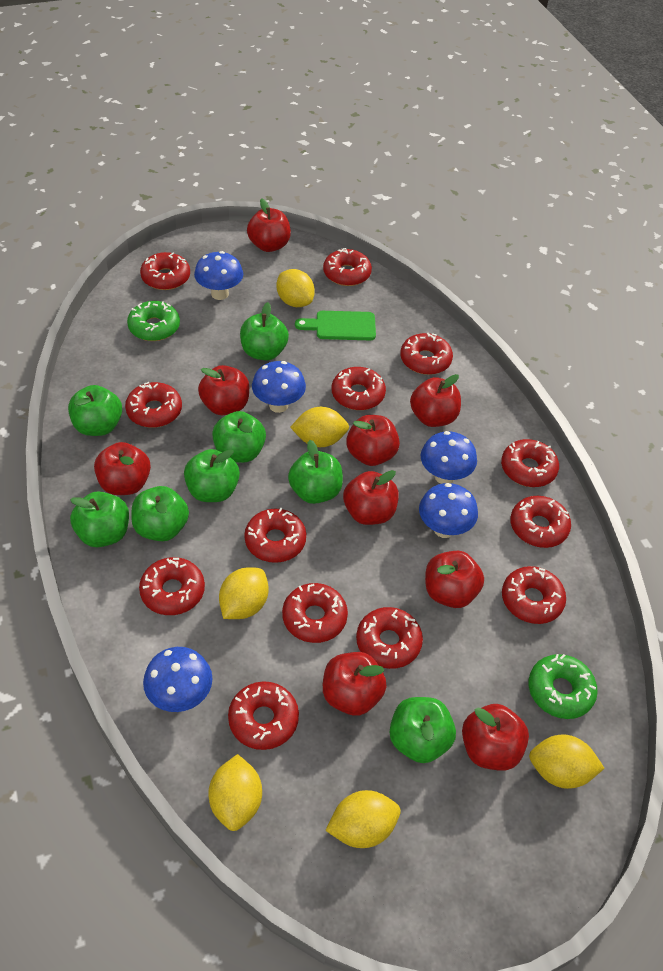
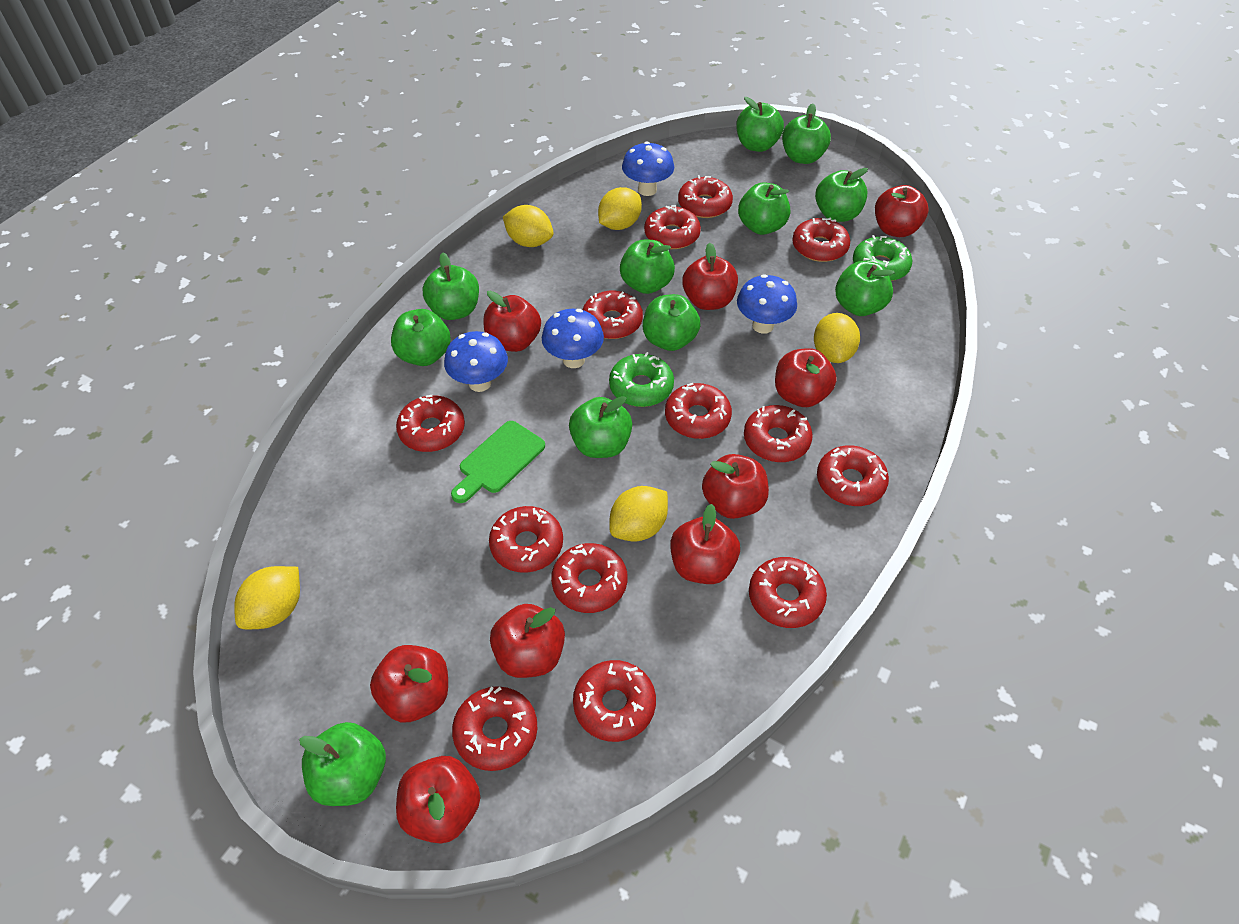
blue mushroom: [143,647,213,712] [194,251,243,300] [252,361,306,413] [419,483,478,538] [421,431,477,484] = 5 -> [444,331,508,392] [542,309,604,368] [622,142,674,196] [737,274,797,334] = 4
green apple: [68,385,122,436] [70,491,129,547] [131,486,189,541] [184,449,240,502] [212,411,266,463] [240,302,289,360] [288,440,343,504] [389,697,456,763] = 8 -> [299,722,386,806] [391,309,451,366] [423,253,479,320] [569,396,632,458] [620,240,675,294] [643,294,700,351] [736,97,784,152] [738,182,790,235] [782,103,831,164] [815,168,868,222] [835,261,895,316] = 11
yellow lemon: [208,754,262,831] [219,567,269,619] [277,269,315,307] [290,407,349,447] [325,790,401,848] [529,734,604,789] = 6 -> [234,566,300,629] [503,205,554,247] [598,187,642,230] [609,486,668,542] [814,313,860,363] = 5

